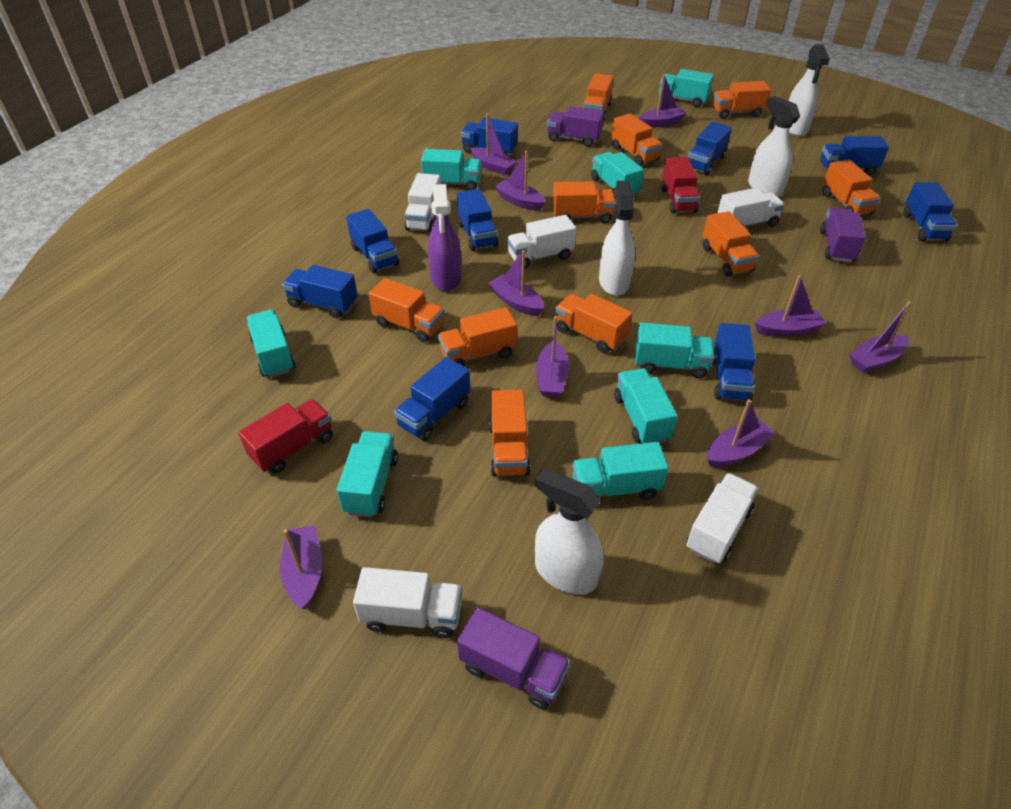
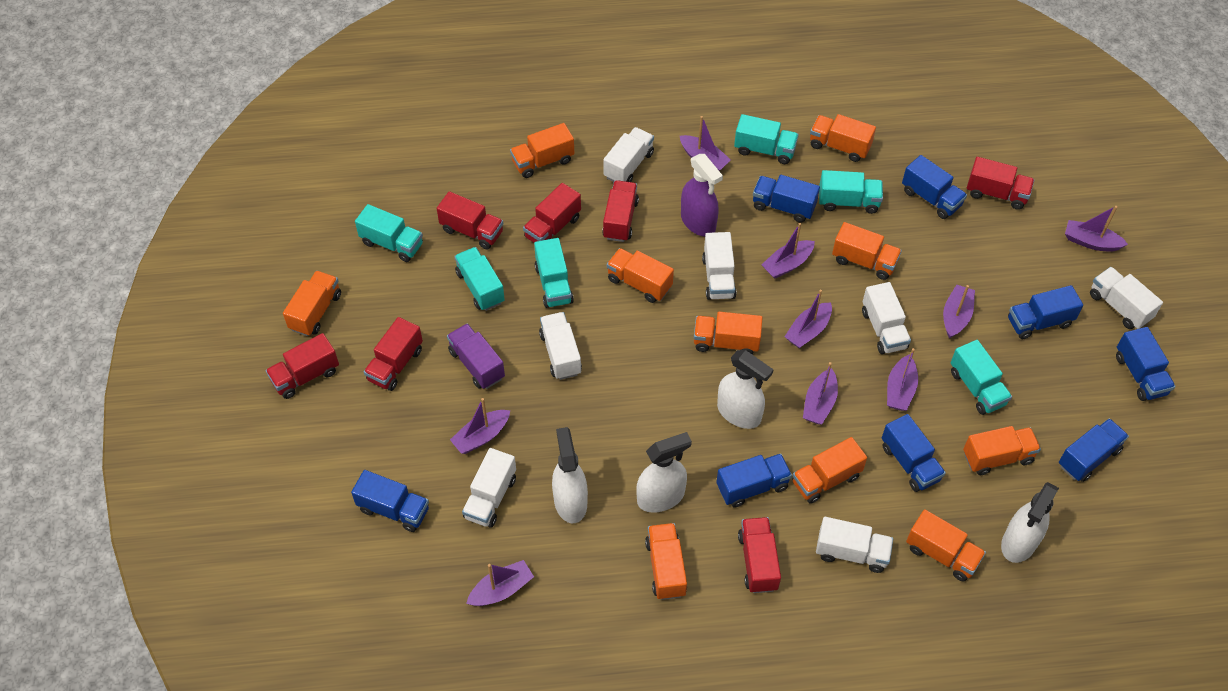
blue truck: [282,265,358,318] [346,209,399,273] [394,357,470,441] [457,189,499,251] [461,117,518,155] [688,122,732,175] [713,323,756,402] [820,136,889,175] [903,182,957,241] = 9 -> [351,470,429,532] [716,454,792,507] [753,175,820,223] [882,414,946,492] [902,155,967,219] [1008,285,1083,339] [1059,418,1129,482] [1116,327,1175,401] = 8
purple truck: [457,607,570,710] [547,106,604,147] [820,208,866,262] = 3 -> [447,323,505,389] = 1
red truck: [238,399,333,474] [661,157,700,214] = 2 -> [266,333,339,399] [364,317,423,391] [437,191,503,250] [523,183,581,243] [602,180,639,242] [738,517,781,593] [967,157,1034,210] = 7
turquoise truck: [247,310,296,378] [337,431,398,517] [421,149,481,190] [572,442,668,500] [591,152,644,199] [614,368,678,443] [635,322,715,378] [659,69,714,107] = 8 -> [355,204,423,262] [454,247,505,311] [534,238,574,308] [734,114,799,164] [819,170,883,214] [951,340,1012,415] = 6
white truck: [353,567,462,638] [404,173,441,233] [507,215,576,269] [686,473,759,564] [717,188,785,227] = 5 -> [462,448,516,528] [539,312,582,380] [603,127,654,182] [702,232,737,300] [816,517,893,573] [862,282,911,354] [1090,267,1163,329] = 7

